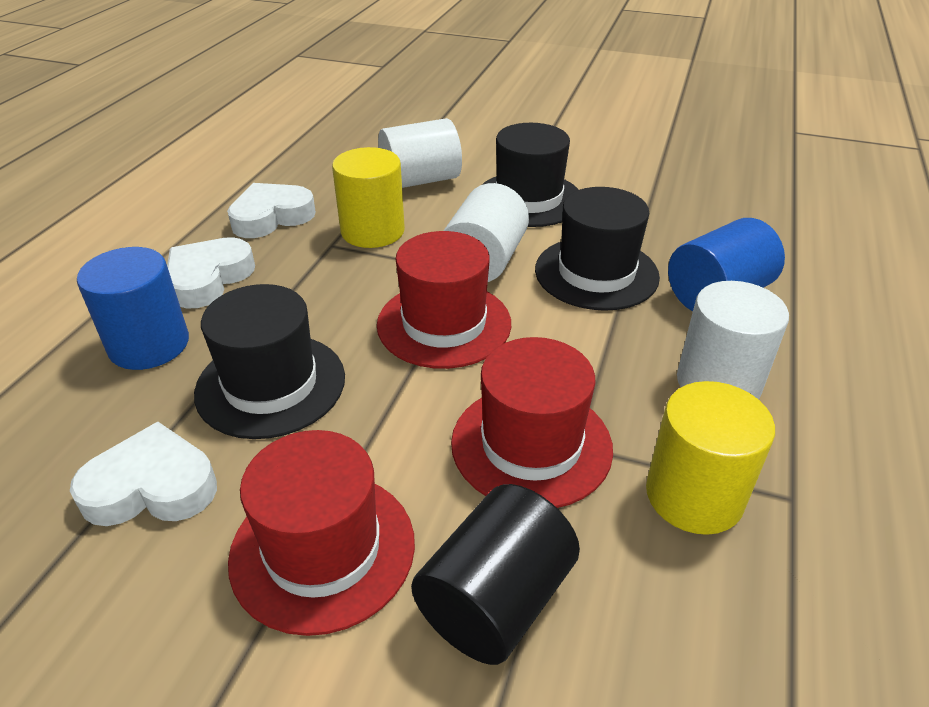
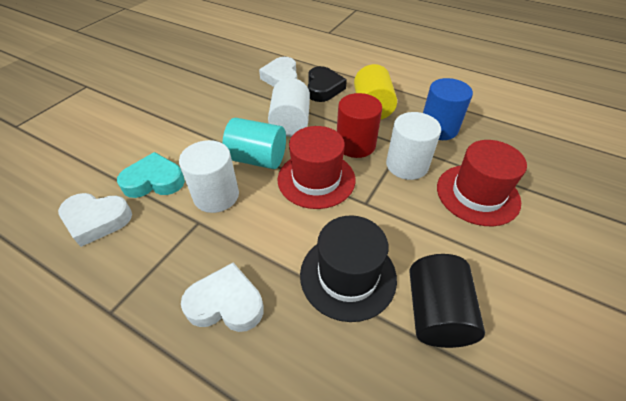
black hat: [194,284,345,439] [482,123,579,227] [535,187,660,311] = 3 -> [300,215,397,322] = 1
black heart: none = 0 -> [308,66,347,102] = 1
blue cylinder: [77,247,189,370] [668,218,785,311] = 2 -> [423,78,473,140] = 1
red cylinder: none = 0 -> [337,93,382,158] = 1
red hat: [228,430,415,636] [377,231,511,369] [451,337,613,508] = 3 -> [277,126,355,209] [437,140,527,226] = 2
turquoise cylinder: none = 0 -> [222,118,286,169] = 1
turquoise heart: none = 0 -> [117,152,185,198] = 1
yellow cylinder: [332,147,405,248] [646,381,775,535] = 2 -> [354,64,397,120] = 1

